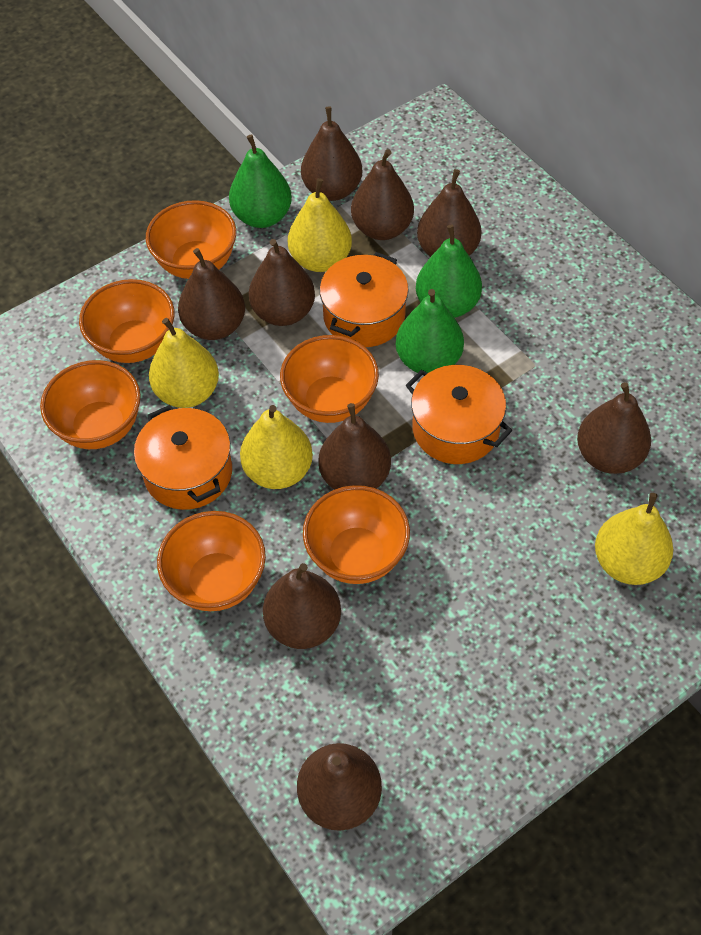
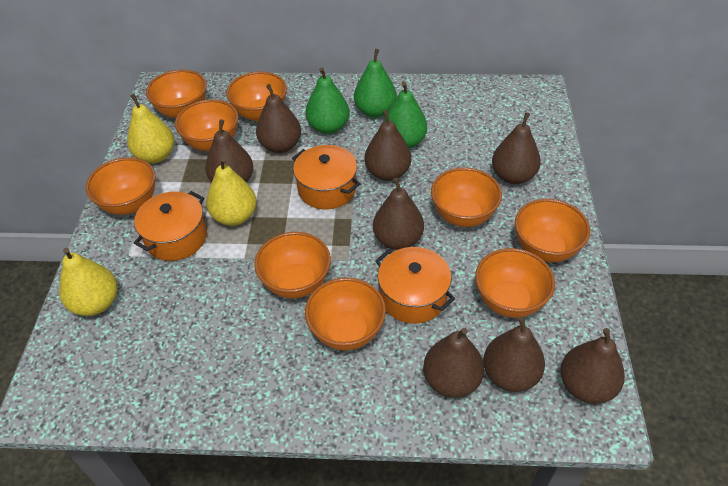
brown pear: [178,248,245,340] [249,239,315,326] [263,563,341,649] [297,743,382,831] [301,107,362,201] [318,403,391,490] [351,149,414,240] [417,169,481,257] [577,382,651,474] = 9 -> [205,120,253,183] [256,84,301,153] [365,110,411,181] [373,178,424,250] [423,328,484,398] [483,316,545,392] [492,113,541,184] [560,328,625,404] = 8
orange bowl: [40,360,141,449] [79,279,174,363] [146,200,236,279] [157,511,266,611] [280,335,379,423] [303,485,410,584] = 6 -> [86,157,155,215] [146,70,207,118] [175,99,238,151] [226,71,287,121] [254,232,331,298] [305,277,386,350] [431,167,502,227] [475,248,555,318] [515,199,590,262] = 9
yellow pear: [149,318,219,408] [240,405,313,489] [288,178,352,272] [595,493,673,585] = 4 -> [59,248,117,316] [127,94,174,163] [206,157,257,226] = 3

